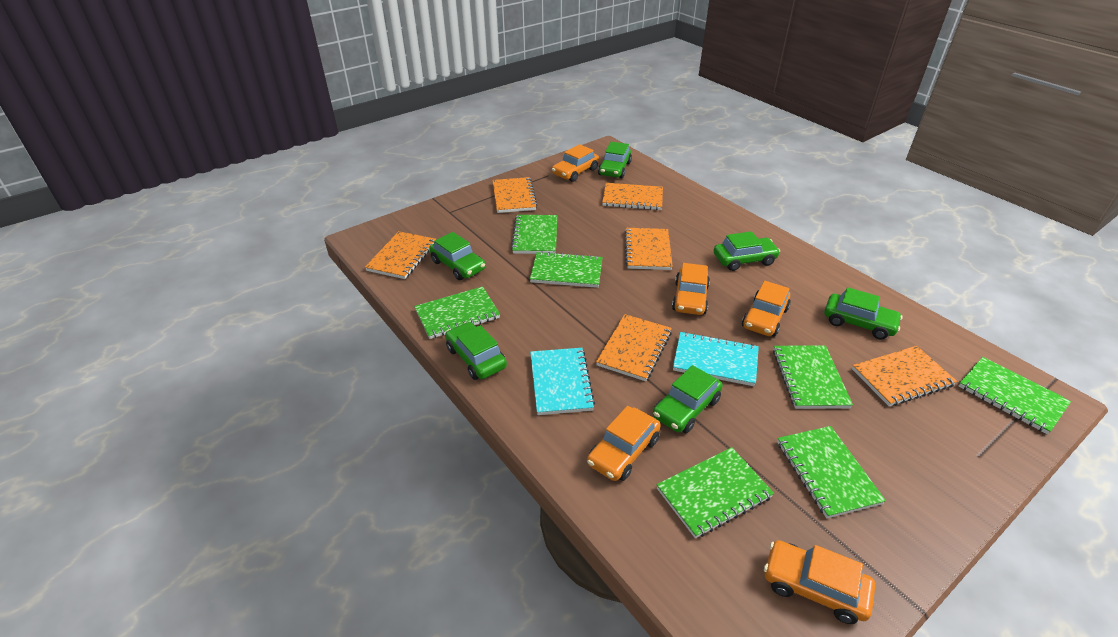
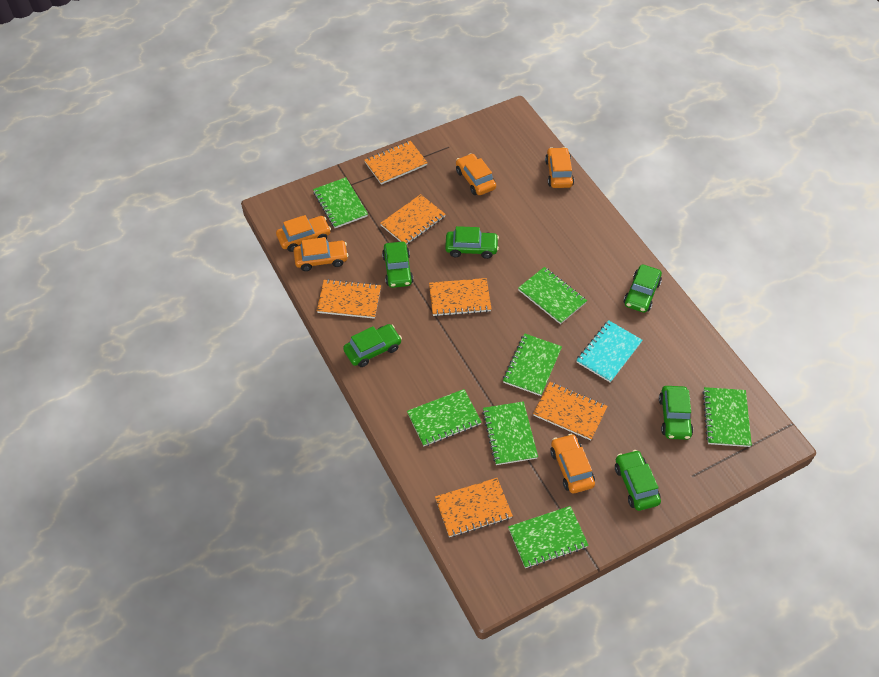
turquoise notebook: [530,348,595,415] [673,332,759,386] = 2 -> [576,320,643,383] = 1

